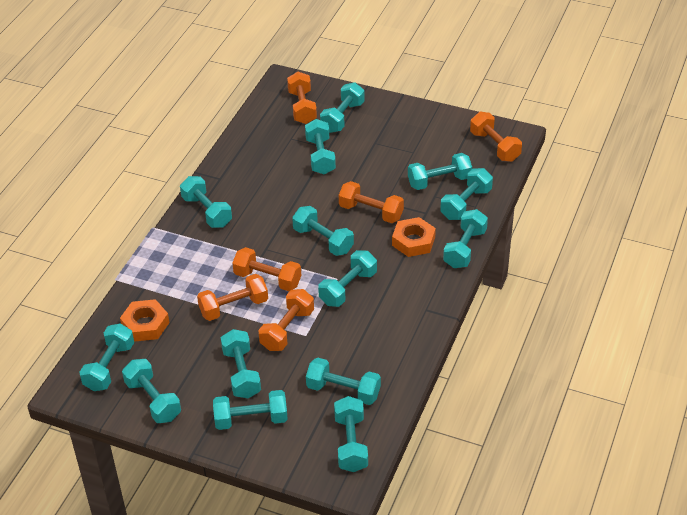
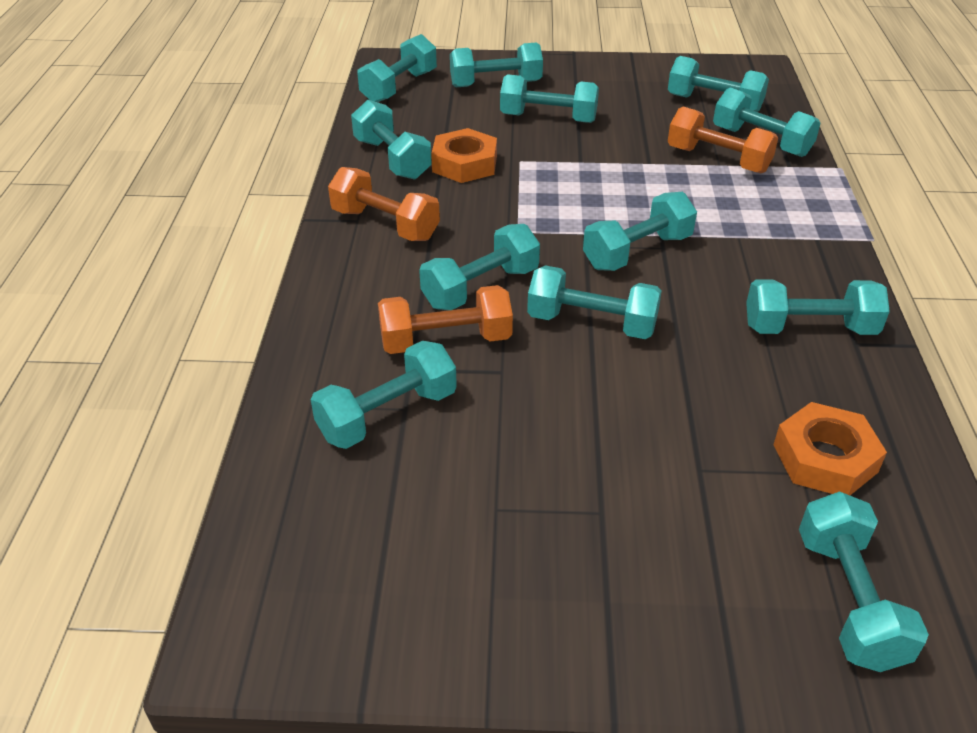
orange dumbbell: [197,274,268,321] [233,247,301,291] [258,289,314,351] [287,72,317,124] [339,181,404,223] [470,112,522,162] = 6 -> [328,167,440,241] [378,285,513,354] [668,107,778,173] = 3
turquoise dumbbell: [79,323,134,391] [122,359,181,423] [180,176,232,228] [213,390,288,430] [221,329,261,398] [292,206,354,256] [305,119,336,175] [306,358,381,405] [318,250,377,307] [320,82,365,133] [334,396,368,472] [408,153,472,190] [440,168,493,220] [443,209,488,268] = 14 -> [311,341,457,449] [351,100,432,180] [357,34,437,102] [419,224,540,310] [450,42,543,87] [500,74,599,123] [527,265,662,339] [583,192,697,271] [668,56,769,112] [713,87,821,157] [746,279,890,335] [799,491,929,672] = 12

